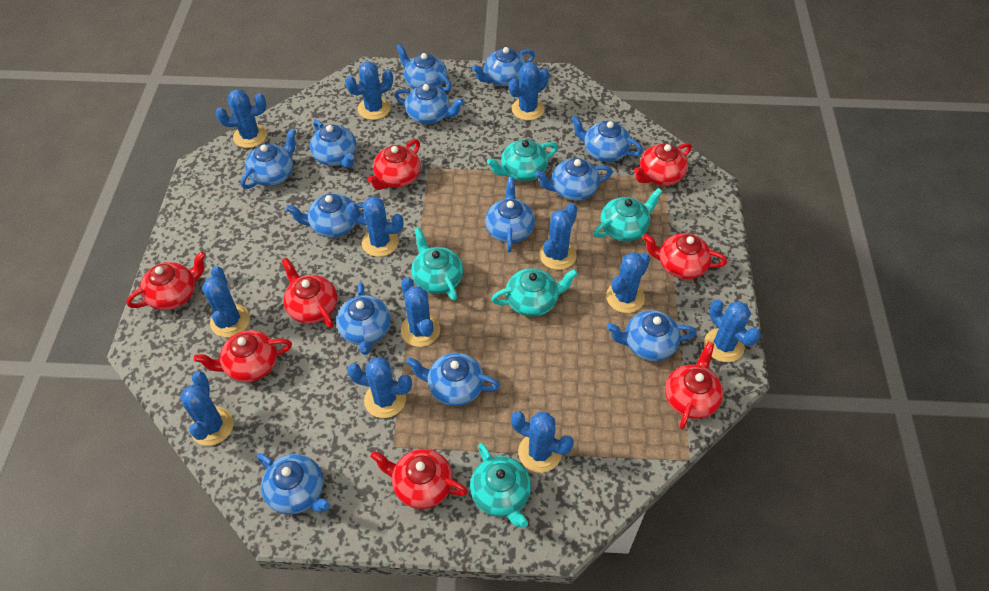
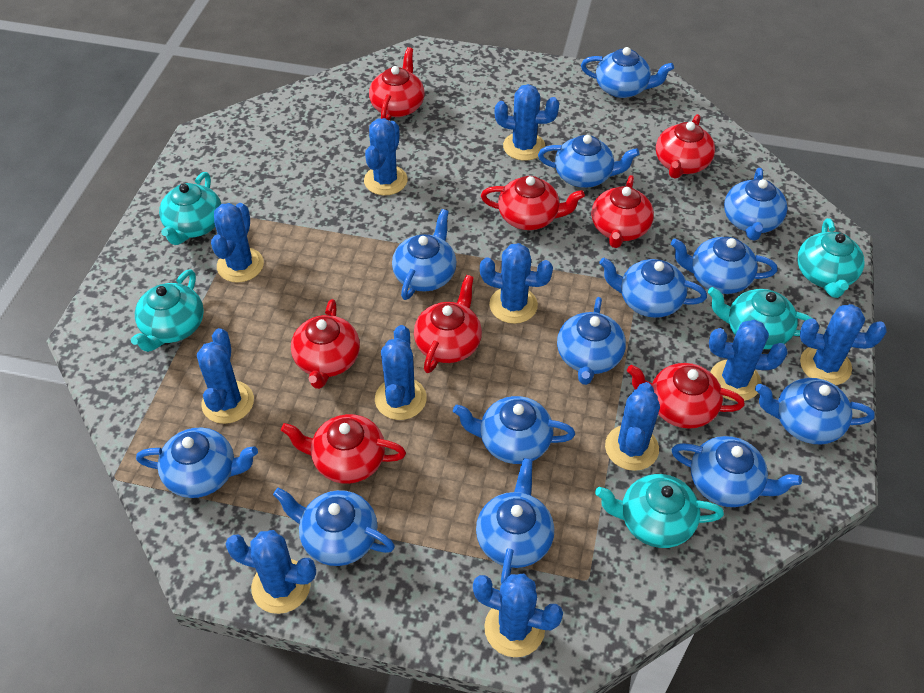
blue cactus: [180,371,234,446] [202,266,250,337] [216,89,267,148] [345,62,393,120] [347,196,404,257] [347,357,412,418] [401,277,440,347] [509,62,549,121] [511,411,574,473] [539,203,577,270] [606,252,650,313] [704,300,761,362] = 12 -> [197,328,254,424] [211,203,264,283] [225,530,316,614] [364,118,408,196] [375,325,427,420] [473,574,563,657] [480,243,553,324] [495,84,559,161] [605,382,660,471] [709,320,787,401] [800,304,886,385] = 11

